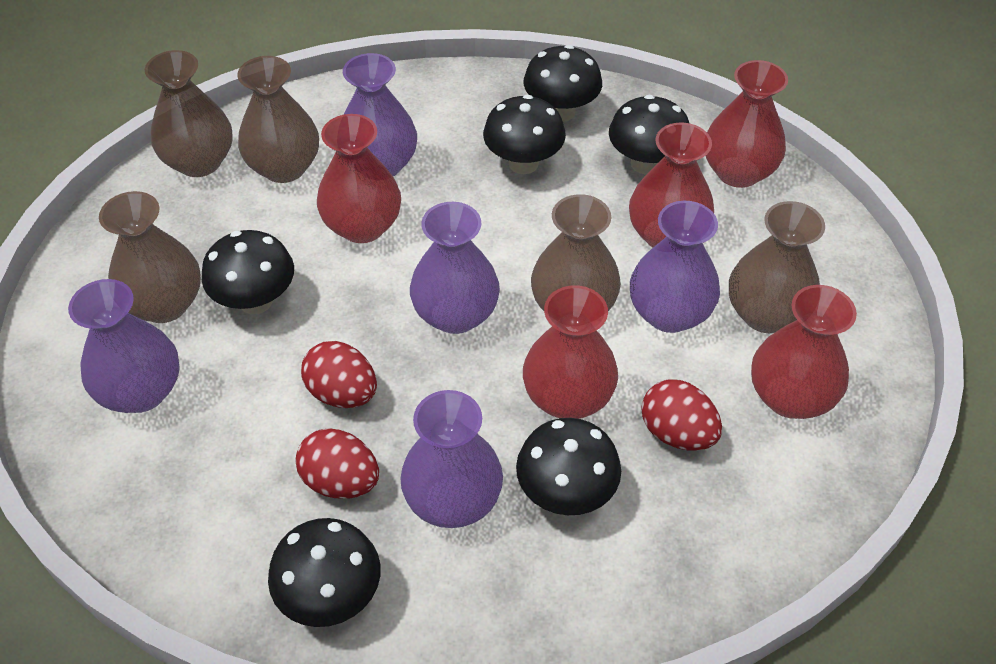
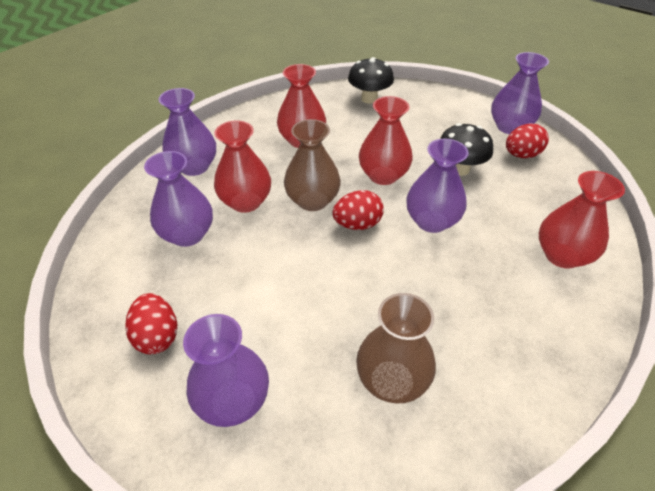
black mushroom: [202,230,294,314] [268,518,381,627] [483,95,566,174] [516,418,621,515] [524,45,602,122] [609,95,689,174] = 6 -> [348,57,394,104] [440,123,493,176] = 2
brown vase: [99,191,201,323] [145,50,233,177] [237,56,319,183] [531,194,621,311] [729,201,825,333] = 5 -> [284,119,341,211] [356,293,436,404] = 2
red vase: [317,114,401,243] [523,285,618,419] [629,123,714,248] [706,60,788,188] [751,285,857,419] = 5 -> [214,120,271,213] [277,64,326,148] [359,96,413,185] [539,171,625,268] = 4

